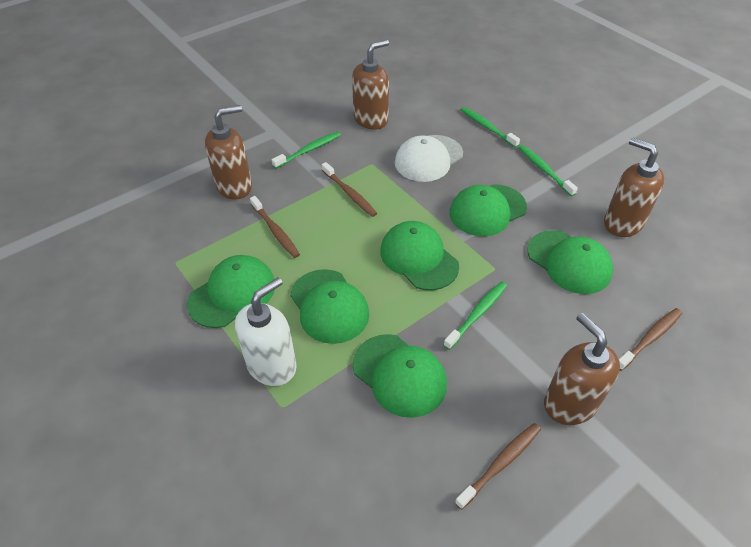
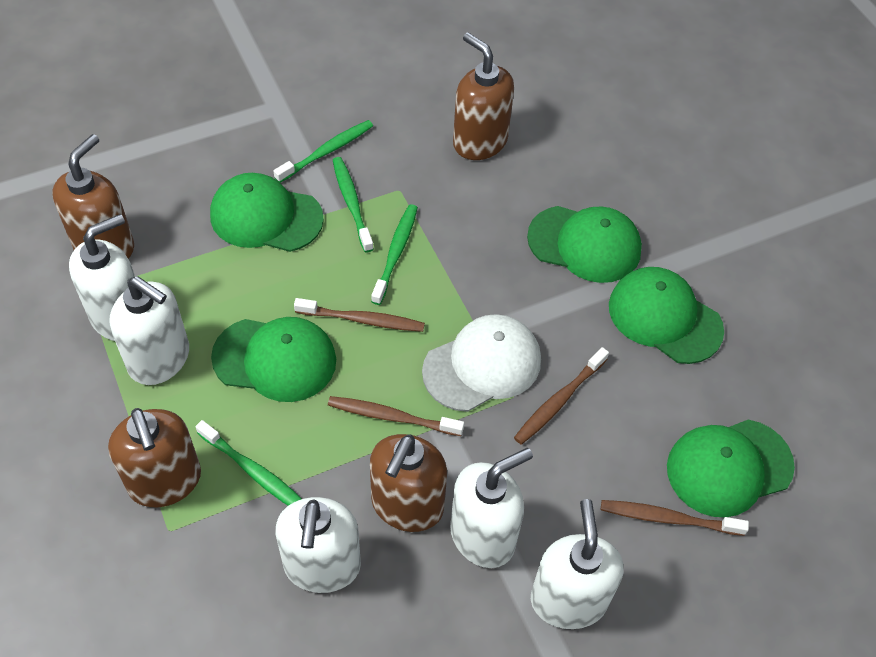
green cap: [187,255,275,328] [290,269,369,344] [353,334,447,418] [380,221,459,290] [450,184,527,236] [528,230,613,294] = 6 -> [210,173,324,252] [211,317,336,402] [527,206,642,283] [609,267,724,364] [667,420,795,517] = 5
white soap dispenser: [235,277,297,386] = 1 -> [69,214,135,341] [109,276,189,385] [275,497,361,593] [450,448,533,568] [531,499,623,629] = 5

